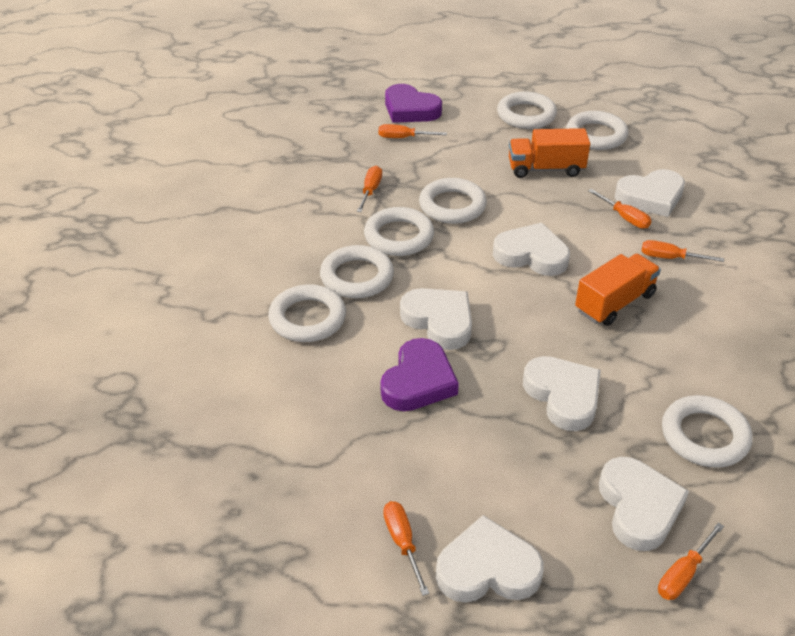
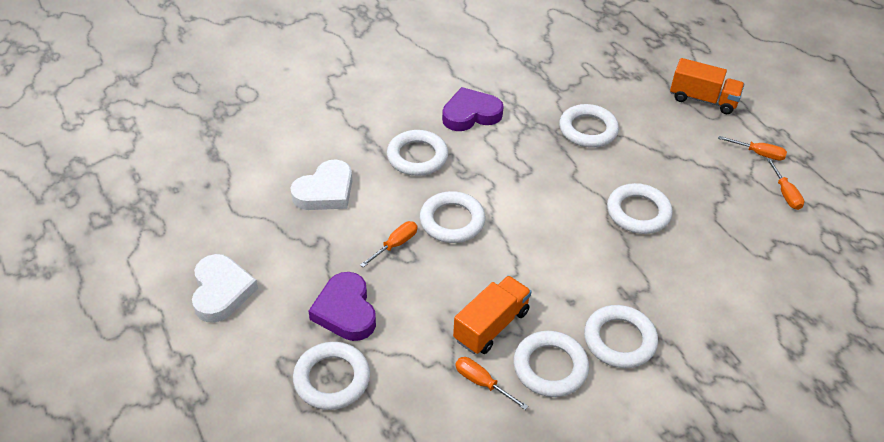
orange screwdriver: [357,166,382,212] [379,124,447,138] [383,501,429,596] [588,189,651,229] [641,240,724,262] [658,522,724,600] = 6 -> [360,221,417,267] [455,357,528,410] [718,136,787,160] [767,158,804,210] = 4
white heart: [400,288,472,350] [436,515,544,603] [493,223,570,276] [523,356,601,431] [599,457,689,551] [615,169,685,217] = 6 -> [192,254,258,323] [291,159,352,210] = 2

